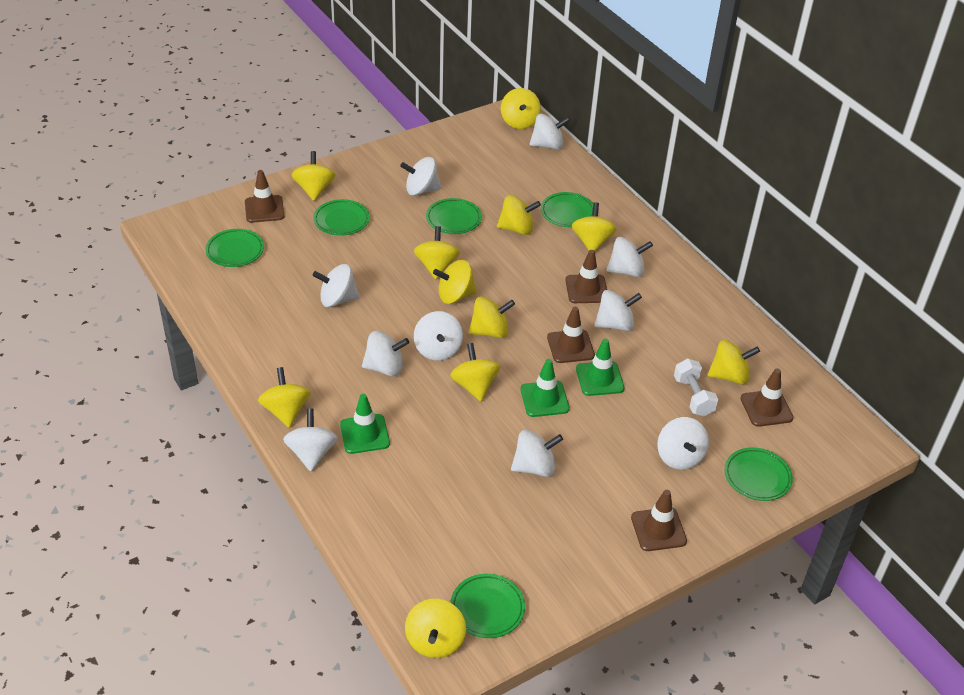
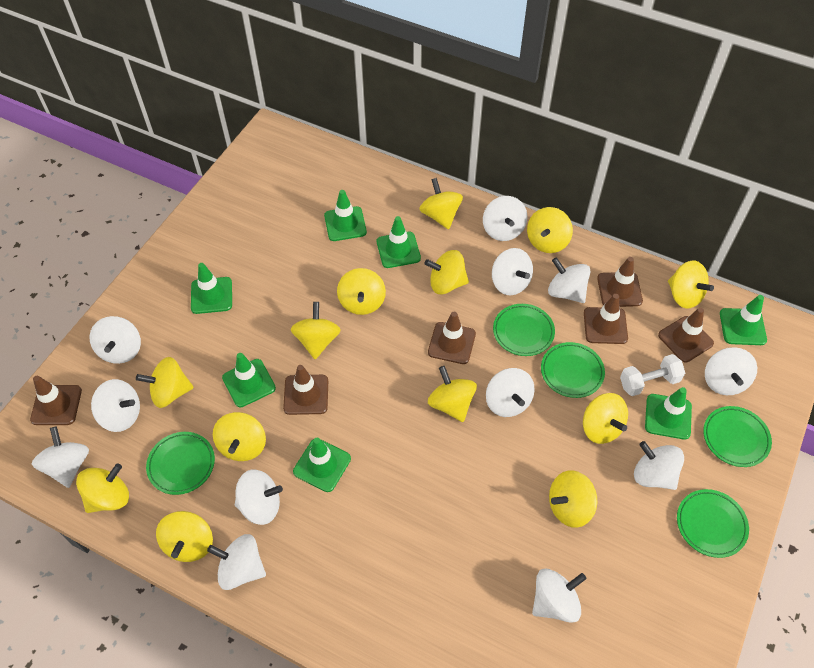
brown traffic cone: [245,170,285,223] [547,307,595,363] [565,250,607,303] [631,490,687,551] [740,368,794,427] = 5 -> [30,376,82,425] [283,365,328,415] [428,312,476,364] [584,294,628,344] [597,257,643,307] [658,308,714,362] = 6
green plate: [205,229,264,267] [313,199,370,236] [426,198,482,234] [450,574,525,638] [541,192,593,227] [724,447,793,501] = 6 -> [146,432,215,495] [493,304,555,356] [541,342,605,398] [677,489,749,558] [703,406,772,467] = 5
green traffic cone: [340,394,390,454] [520,359,570,417] [576,339,625,396] = 3 -> [191,263,232,314] [222,353,276,407] [293,438,351,492] [324,190,367,241] [377,216,421,268] [645,387,692,440] [720,295,767,345] = 7
white spinning top: [283,409,338,471] [312,264,360,307] [362,331,409,376] [400,157,442,196] [414,311,463,361] [511,430,563,477] [530,114,570,150] [594,290,642,331] [606,237,653,277] [657,417,709,470] = 10 -> [32,426,89,488] [89,316,141,364] [91,379,140,432] [207,534,266,590] [235,469,283,525] [483,196,528,241] [486,368,535,417] [492,248,533,295] [532,569,586,623] [548,257,591,303] [634,441,684,490] [705,347,757,395] = 12
yellow spinning top: [258,367,311,428] [292,151,335,201] [405,599,466,658] [414,226,460,280] [433,260,477,304] [450,343,500,401] [469,296,515,338] [497,195,541,235] [501,88,541,129] [572,202,617,251] [708,340,760,385] = 11 -> [76,463,129,513] [136,357,194,408] [156,511,213,562] [213,412,266,461] [291,302,341,359] [337,268,386,315] [419,178,463,229] [424,250,469,294] [428,366,477,422] [527,207,573,253] [549,470,597,528] [583,393,628,444] [668,261,714,308] = 13

